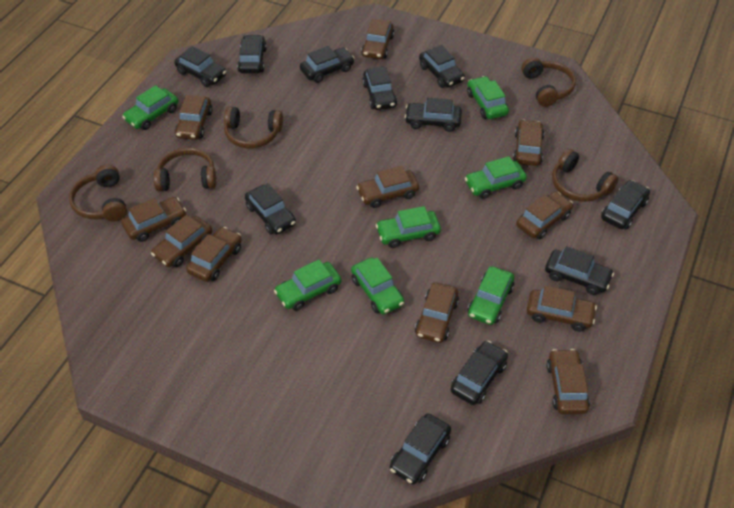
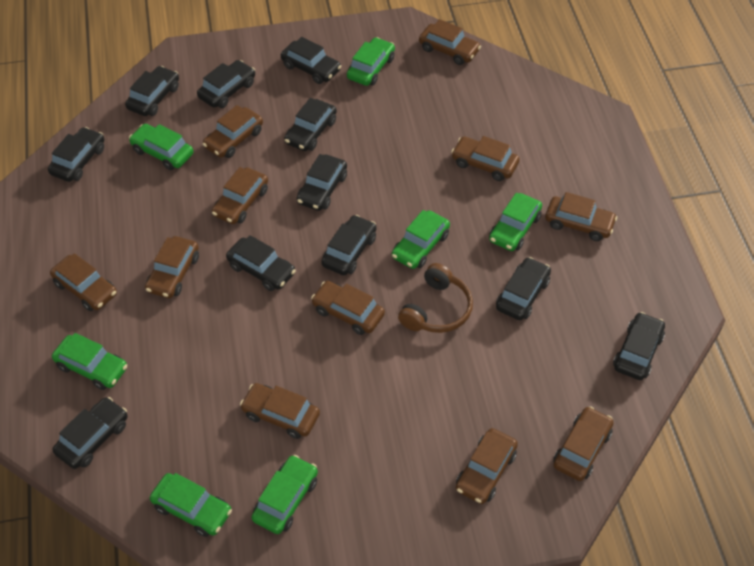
brown headphones: [69,165,127,221] [153,148,216,191] [224,106,283,148] [522,57,576,107] [552,149,618,202] = 5 -> [398,263,473,333] = 1

